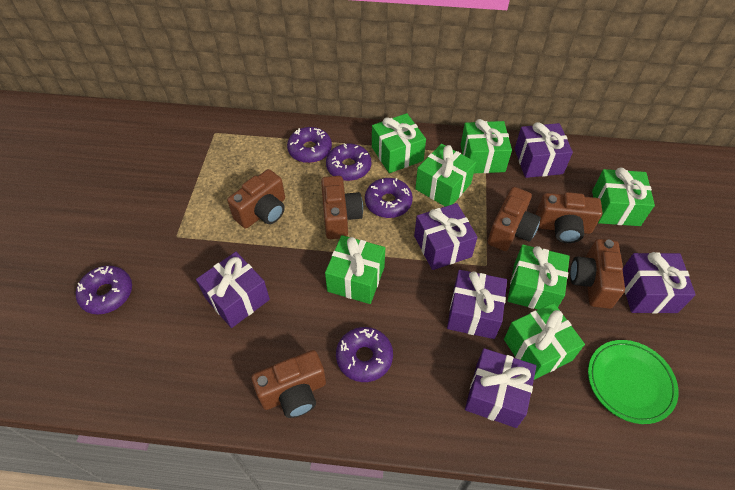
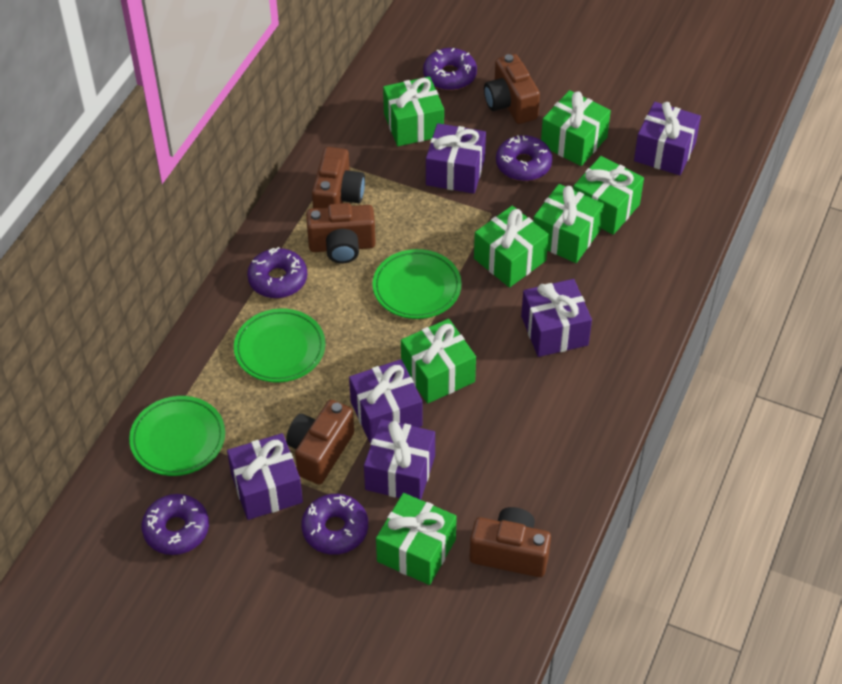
brown camera: [227,169,285,229] [251,350,326,418] [321,176,363,239] [488,187,541,251] [536,192,603,243] [570,239,625,309] = 6 -> [286,400,354,485] [306,203,376,263] [312,147,365,208] [470,507,551,577] [484,54,540,124] = 5
green plate: [588,340,679,424] = 1 -> [129,396,225,476] [234,308,325,383] [372,249,461,319] = 3

